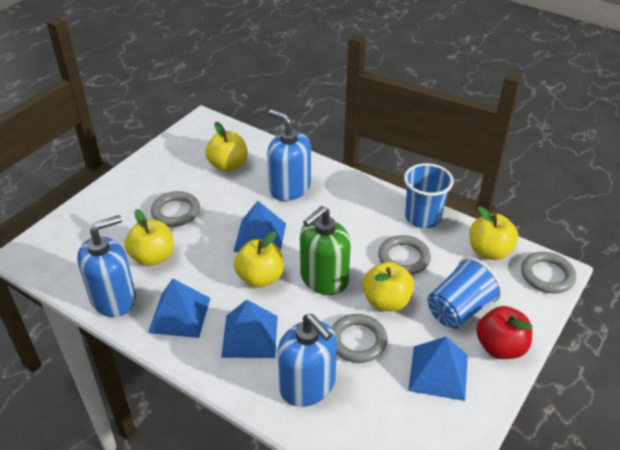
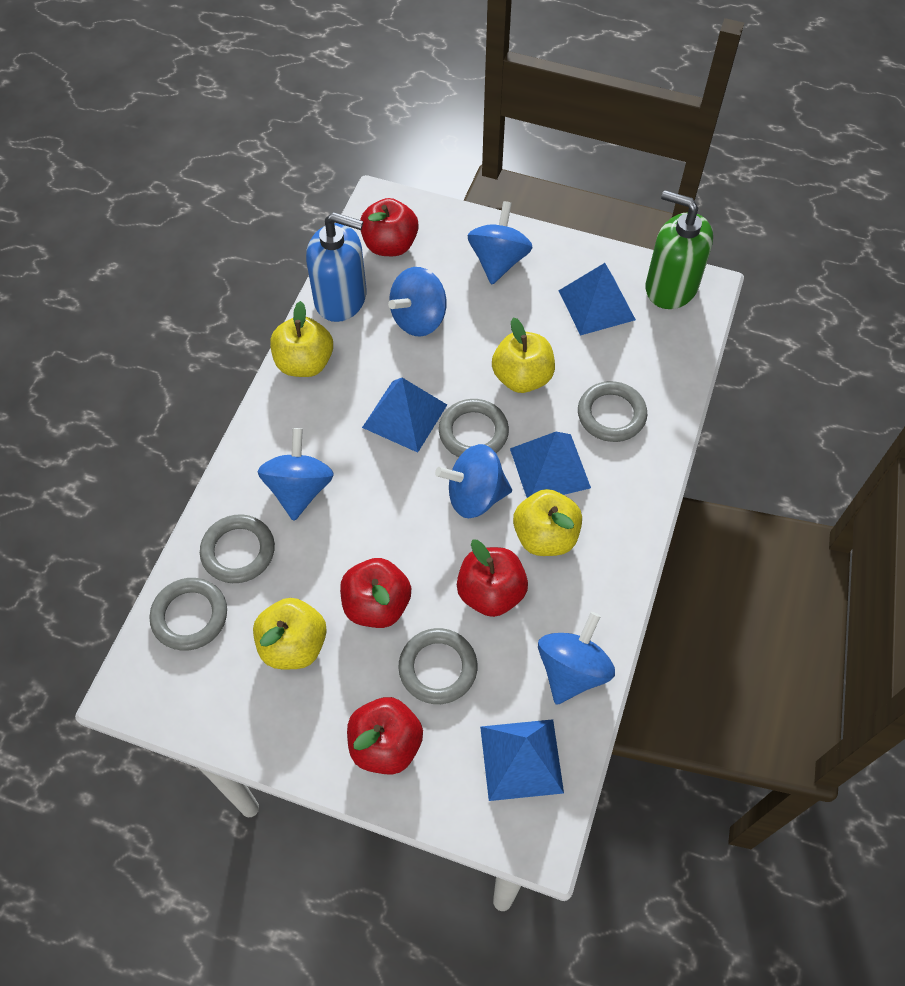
blue cup: [404,163,454,228] [428,257,502,329] = 2 -> none = 0
blue soap dispenser: [77,215,136,317] [267,109,311,201] [277,314,337,407] = 3 -> [306,212,366,322] = 1
blue spinning top: none = 0 -> [257,428,334,521] [388,267,446,337] [435,444,512,518] [467,201,533,284] [538,612,615,705] = 5
grey ring: [151,191,200,227] [332,314,387,363] [378,235,431,275] [521,252,576,294] = 4 -> [150,578,227,651] [200,514,275,583] [399,628,477,704] [439,399,509,457] [578,381,647,442] = 5
red apple: [476,306,532,359] = 1 -> [340,558,411,628] [347,697,423,775] [360,198,419,256] [457,540,528,617] = 4
yellow apple: [125,209,174,266] [206,122,248,172] [234,231,284,288] [363,262,414,311] [469,207,518,260] = 5 -> [253,598,327,669] [270,301,333,377] [492,318,555,393] [513,489,582,556] = 4

